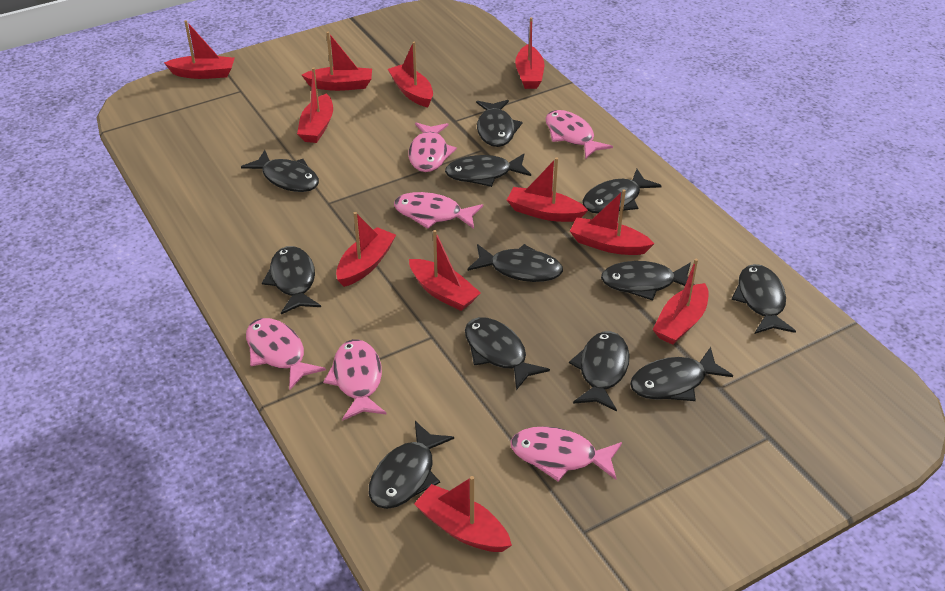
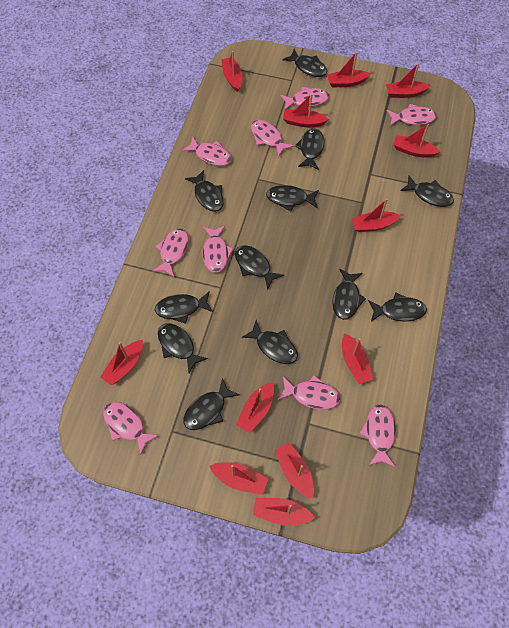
pink fish: [246,318,326,390] [323,339,387,421] [394,192,483,229] [408,123,457,172] [510,426,622,482] [545,110,613,159] = 6 -> [103,402,159,455] [152,229,189,277] [182,136,232,166] [202,226,234,273] [251,120,294,157] [278,375,340,410] [280,87,329,110] [360,404,396,467] [387,104,437,126] = 9
red boat: [164,20,234,79] [297,67,333,143] [302,32,372,91] [336,212,396,287] [388,42,433,107] [409,230,481,311] [414,476,512,552] [507,157,588,222] [515,17,544,89] [570,189,654,255] [653,259,709,345] = 11 -> [100,340,143,386] [209,462,268,495] [221,51,243,92] [236,382,274,433] [253,498,315,526] [275,442,314,499] [283,94,329,127] [327,52,370,88] [342,334,373,384] [352,199,401,232] [386,63,430,98] [393,124,440,158] = 12

